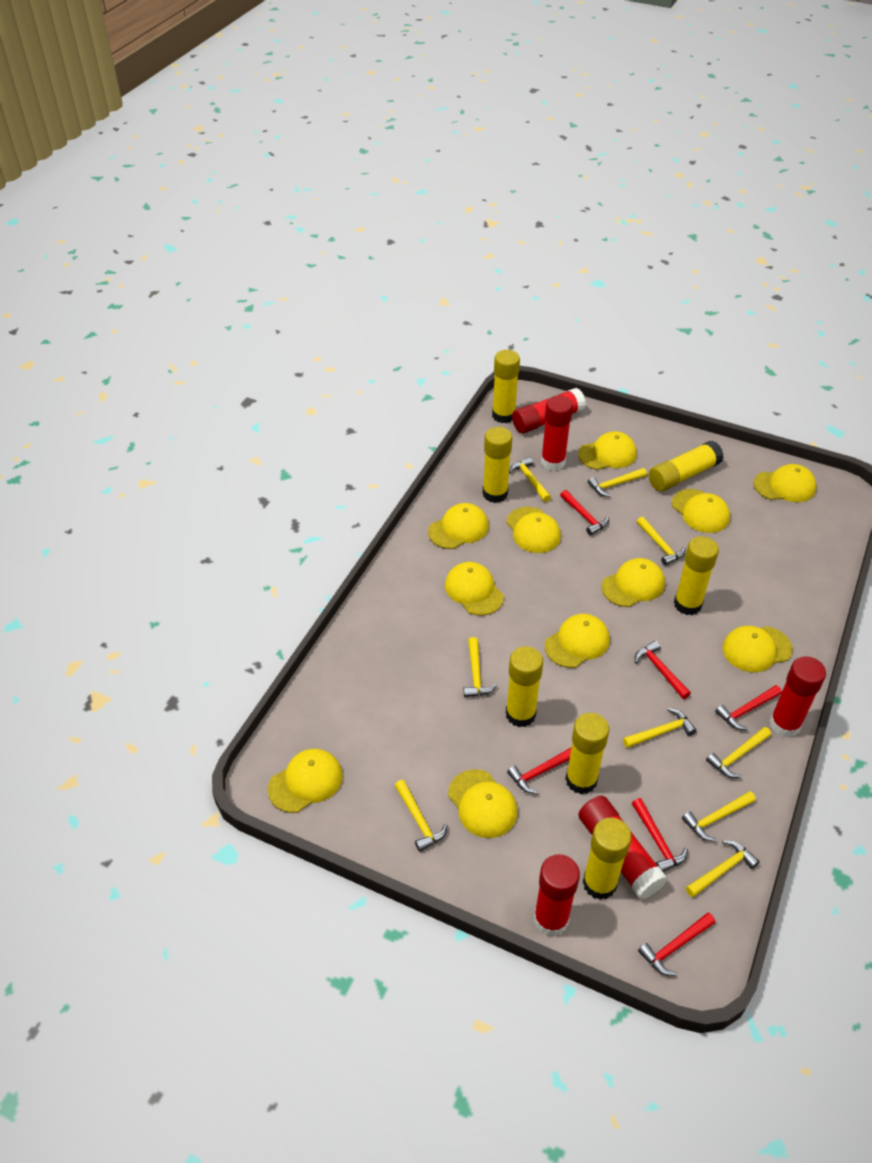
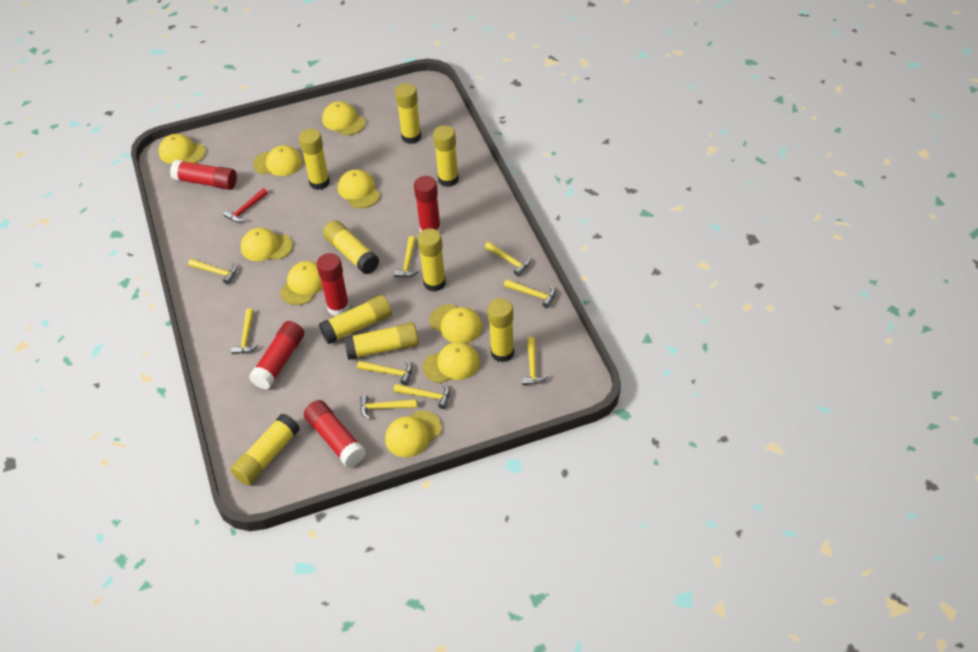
red hammer: [507,747,572,794] [560,490,609,536] [632,798,688,872] [635,641,691,699] [638,913,716,976] [715,685,782,730] = 6 -> [223,188,268,223] = 1
yellow cap: [268,749,343,813] [428,503,489,549] [445,562,504,616] [448,769,517,838] [506,507,561,553] [545,614,610,668] [578,431,637,470] [601,558,665,607] [672,489,730,533] [722,626,793,672] [753,464,816,502] = 11 -> [158,134,206,164] [240,228,293,261] [253,145,302,176] [280,261,323,305] [322,101,366,135] [338,169,380,208] [385,410,442,458] [423,342,480,383] [429,304,482,343] = 9
yellow glue stick: [483,427,512,503] [492,350,520,423] [506,646,543,727] [565,713,609,794] [583,818,632,900] [649,441,724,492] [674,536,719,615] = 7 -> [231,414,300,485] [299,129,330,190] [319,295,392,344] [323,220,379,274] [344,322,419,360] [395,83,421,144] [417,228,446,292] [433,125,459,187] [488,298,514,362] = 9

